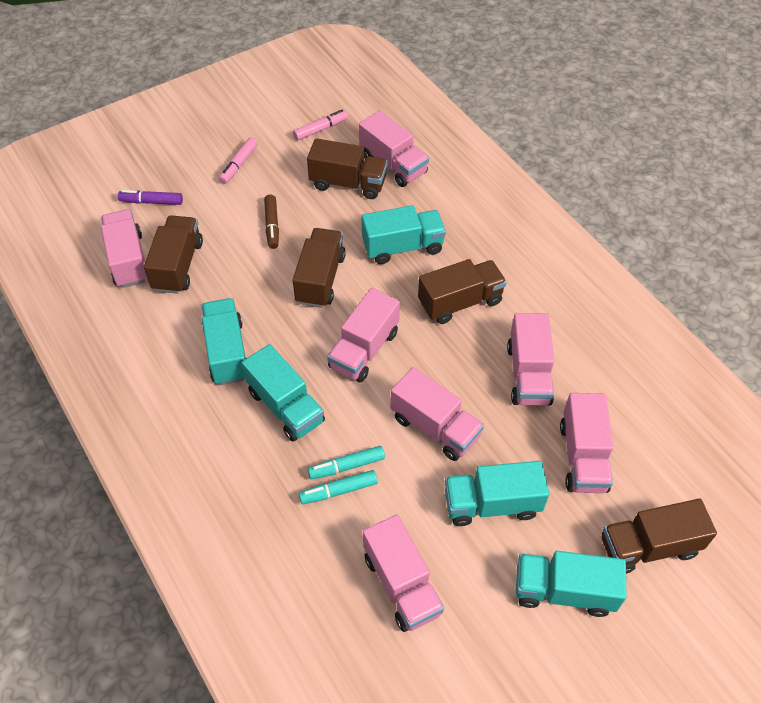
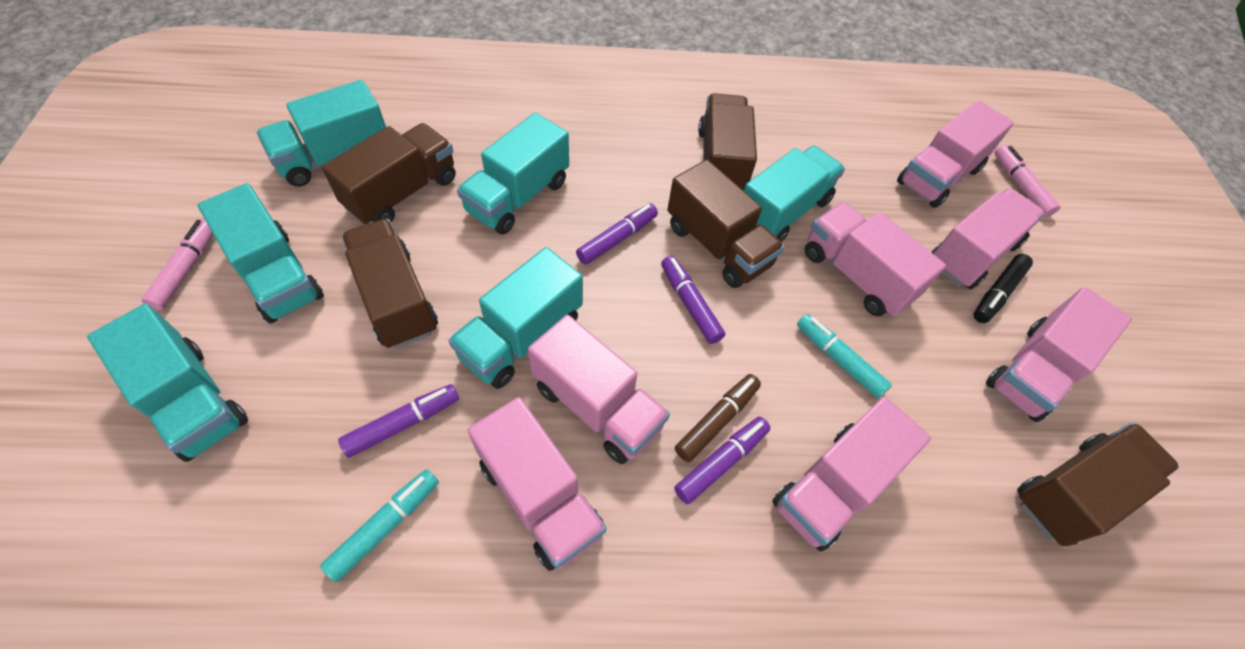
black marker: none = 0 -> [974,254,1033,323] = 1
purple marker: [118,190,183,205] = 1 -> [338,384,459,458] [576,204,658,265] [661,256,725,344] [674,417,770,504] = 4
turquoise truck: [202,298,246,385] [242,344,325,442] [362,205,446,264] [445,461,549,526] [516,551,627,617] = 5 -> [87,304,248,462] [198,183,324,323] [257,80,386,187] [448,247,583,389] [457,112,569,235] [744,146,845,242] = 6

